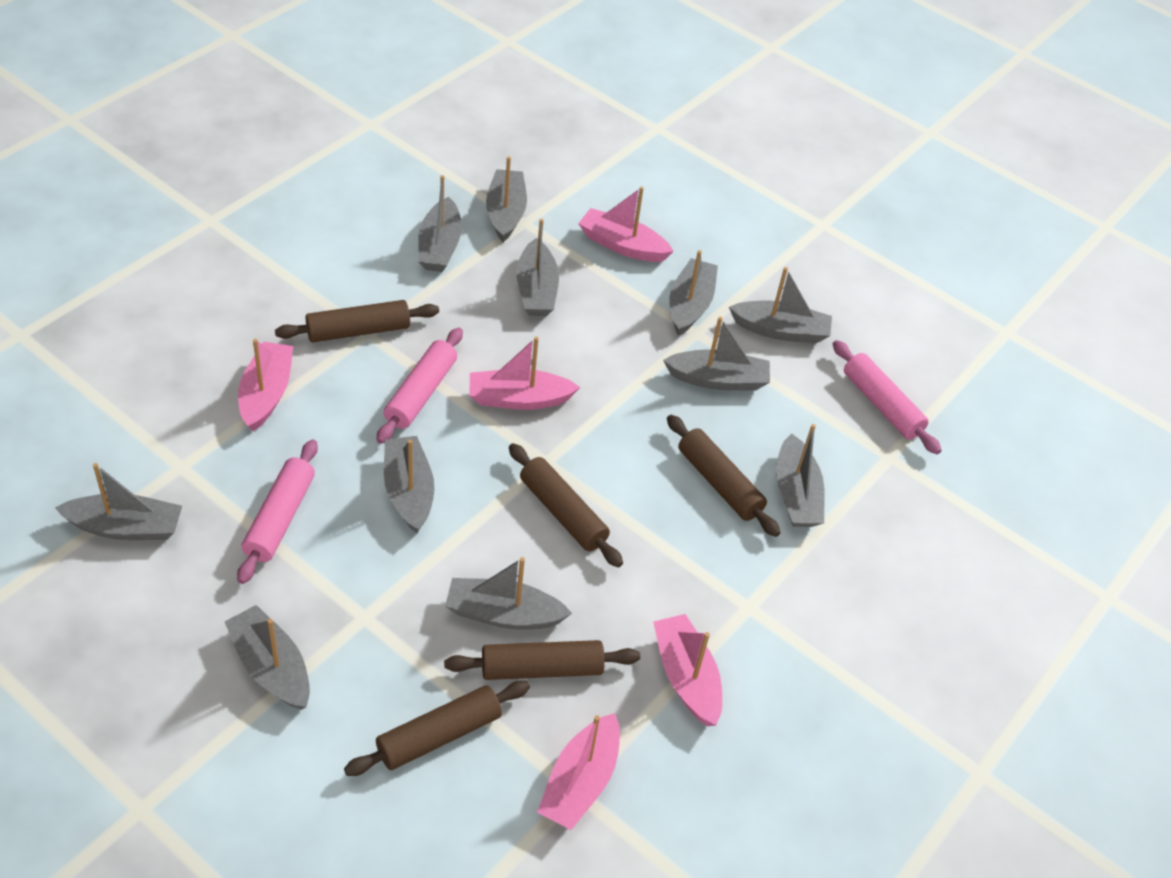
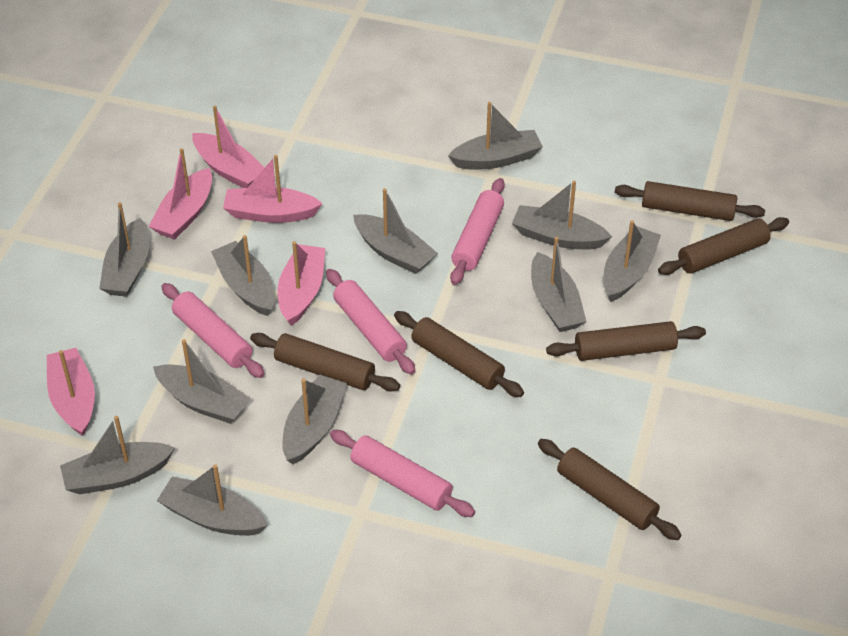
brown rolling pin: [275,300,439,343] [344,681,530,776] [444,640,640,680] [509,443,623,567] [667,415,781,537] = 5 -> [250,333,400,391] [394,311,524,397] [538,439,682,540] [546,321,706,361] [615,181,765,221] [658,217,789,275] = 6
pink rolling pin: [237,439,318,584] [376,328,463,444] [833,340,942,454] = 3 -> [161,283,265,378] [326,269,416,375] [330,430,475,517] [450,178,505,285] = 4

